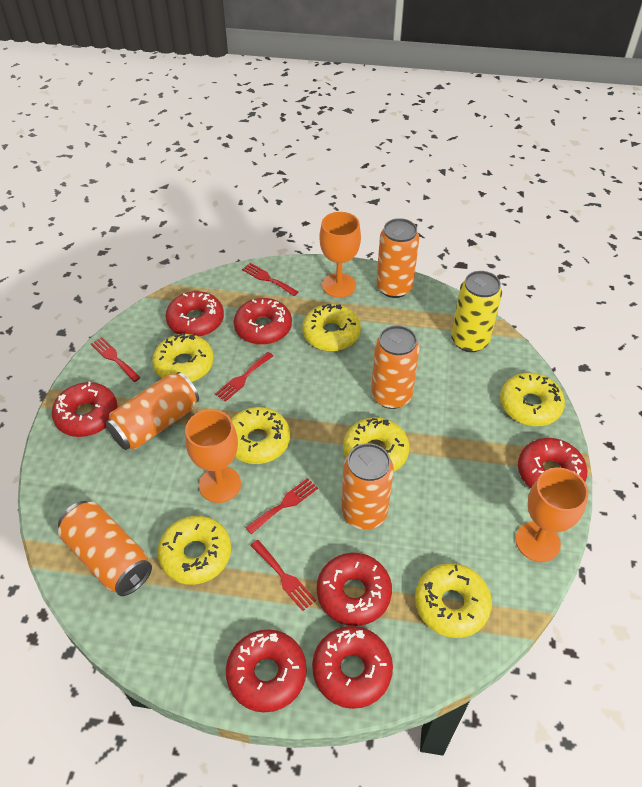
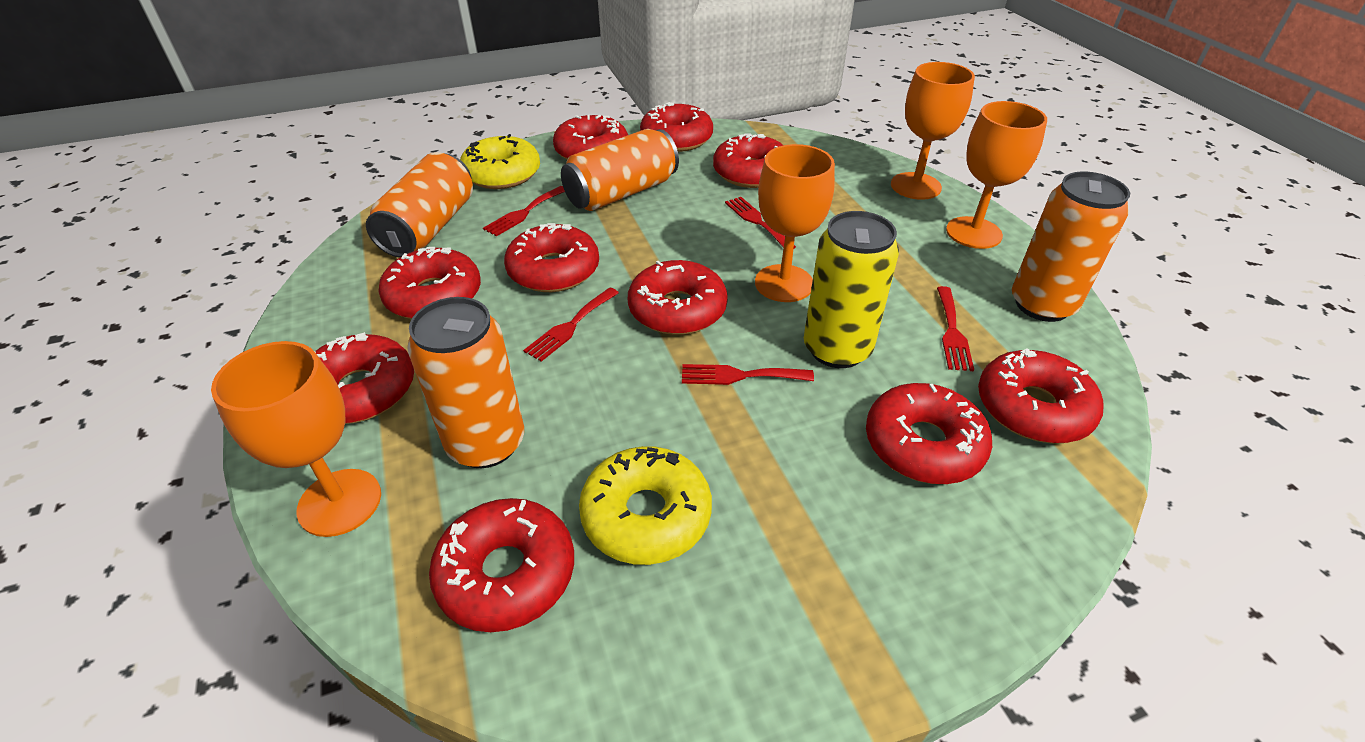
orange can: [58,501,152,596] [106,372,199,450] [341,443,394,530] [371,325,420,409] [376,218,419,298] = 5 -> [366,152,473,258] [407,297,524,468] [561,129,679,211] [1012,172,1130,322] = 4
orange goblet: [185,409,241,503] [319,212,361,298] [515,468,588,562] = 3 -> [211,341,381,537] [755,144,835,302] [891,62,975,200] [946,101,1047,249] = 4
red donut: [52,382,118,437] [166,291,224,337] [226,629,307,713] [234,298,292,345] [312,626,393,709] [317,553,392,626] [518,438,587,488] = 7 -> [314,332,414,424] [378,247,481,319] [429,498,574,632] [504,223,599,292] [553,115,628,159] [628,260,728,335] [640,102,713,152] [713,134,784,188] [866,383,992,484] [978,348,1103,443] = 10
yellow donut: [152,334,214,382] [157,516,231,585] [231,407,290,464] [302,304,361,351] [343,417,409,472] [415,563,492,638] [500,373,565,426] = 7 -> [460,134,540,189] [579,446,712,565] = 2

